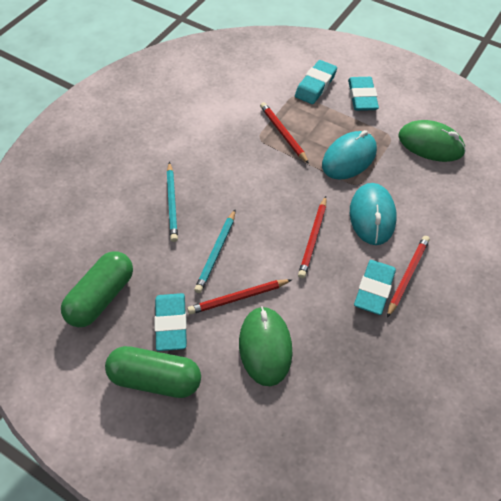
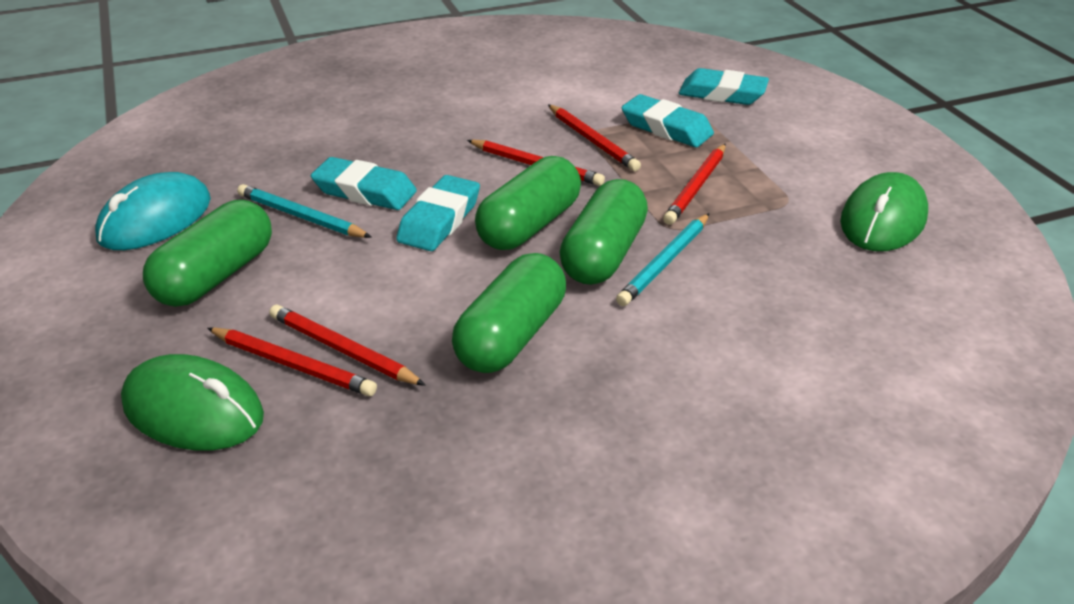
green capsule: [61,251,133,327] [105,346,201,398] = 2 -> [143,200,272,307] [452,253,566,373] [475,156,581,250] [559,179,648,285] = 4
red pencil: [187,279,292,315] [260,102,309,164] [298,196,326,279] [387,236,430,318] = 4 -> [207,327,377,396] [269,305,426,386] [467,140,605,186] [548,105,641,171] [663,144,726,225] = 5
turquoise mouse: [322,130,377,180] [350,183,397,245] = 2 -> [95,172,211,250] = 1

